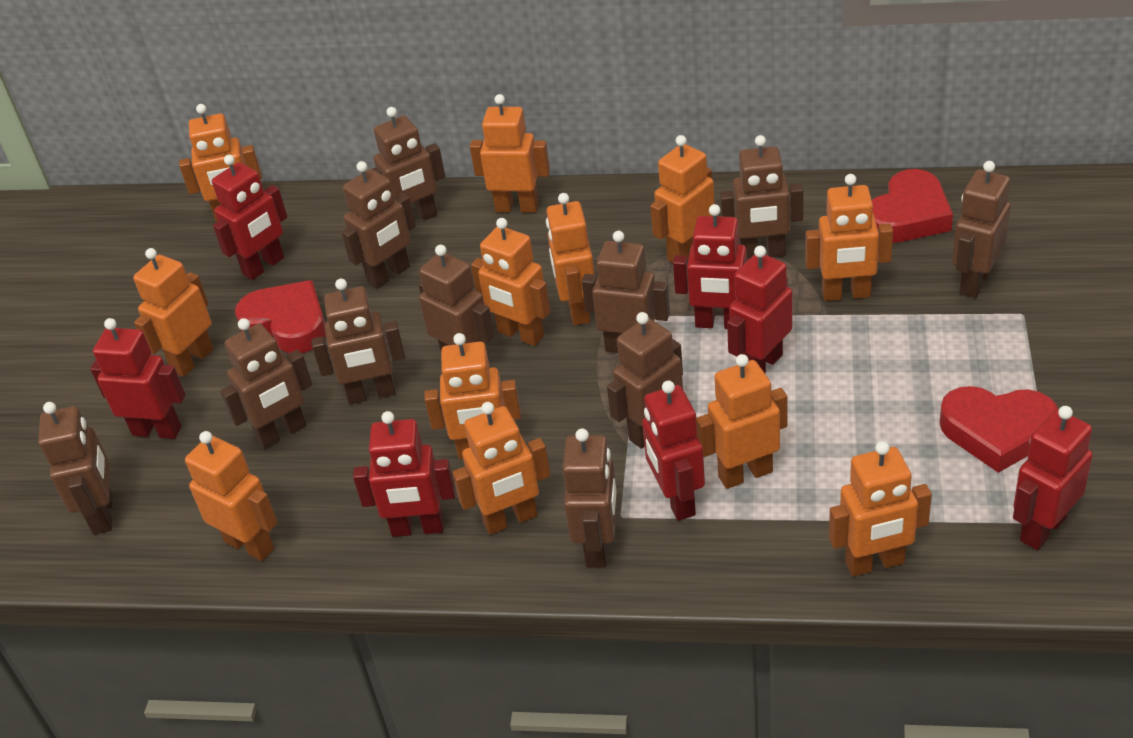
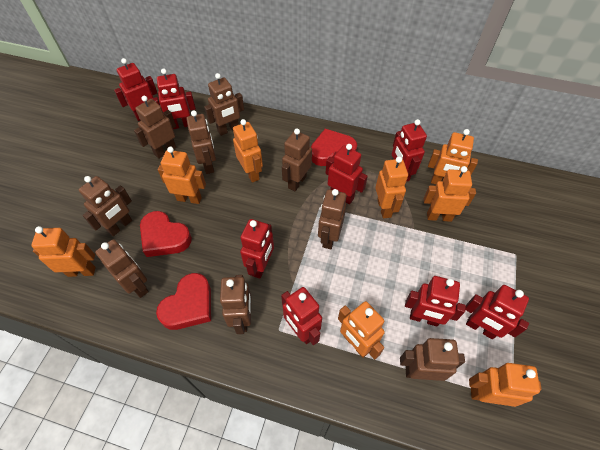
brown robot: [38,402,113,535] [220,318,312,449] [311,279,405,404] [341,161,416,289] [372,107,445,221] [418,245,495,352] [562,428,617,568] [582,231,670,353] [607,312,683,449] [720,135,803,259] [952,161,1011,298] = 11 -> [79,176,132,236] [95,239,149,298] [134,96,176,159] [187,110,216,174] [204,73,244,136] [220,275,251,334] [282,129,312,191] [318,189,346,249] [400,338,465,381] = 9
orange robot: [133,248,214,377] [179,104,262,222] [185,431,278,561] [424,333,521,459] [452,402,550,535] [470,94,550,213] [471,218,550,346] [546,193,595,325] [650,135,715,263] [696,354,787,489] [805,174,893,301] [829,441,932,577] = 12 -> [31,226,96,277] [158,147,206,204] [233,119,263,183] [338,301,385,360] [375,157,408,218] [424,166,476,222] [428,129,478,184] [469,363,542,407] = 8
red robot: [90,318,186,439] [212,155,287,280] [353,411,455,537] [642,381,705,521] [673,204,750,329] [727,246,793,373] [1013,406,1093,550] = 7 -> [114,58,157,121] [152,69,196,129] [240,219,274,279] [281,287,322,345] [325,144,368,204] [392,119,427,182] [405,276,466,327] [466,285,529,339] = 8

